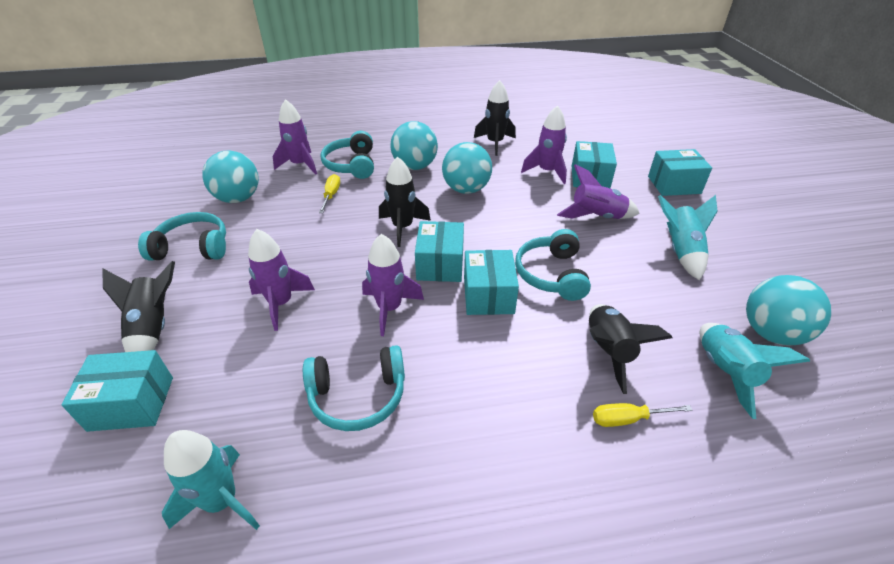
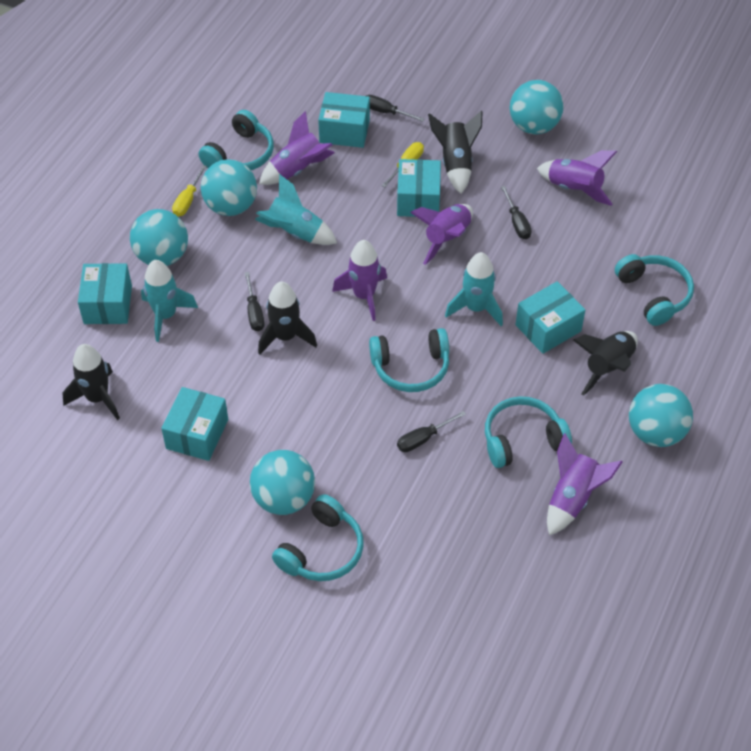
black screwdriver: none = 0 -> [245,272,264,331] [366,95,424,122] [397,411,466,452] [501,186,532,239] = 4
turquoise ball: [202,151,259,203] [390,121,438,170] [442,142,492,194] [746,275,831,346] = 4 -> [130,209,188,266] [201,159,257,216] [250,450,315,515] [510,80,564,134] [629,384,693,447] = 5
turquoise headphones: [138,212,226,261] [303,345,405,431] [321,131,374,179] [515,229,591,301] = 4 -> [199,110,274,170] [272,494,364,581] [369,328,449,392] [485,396,572,468] [615,254,694,326] = 5

